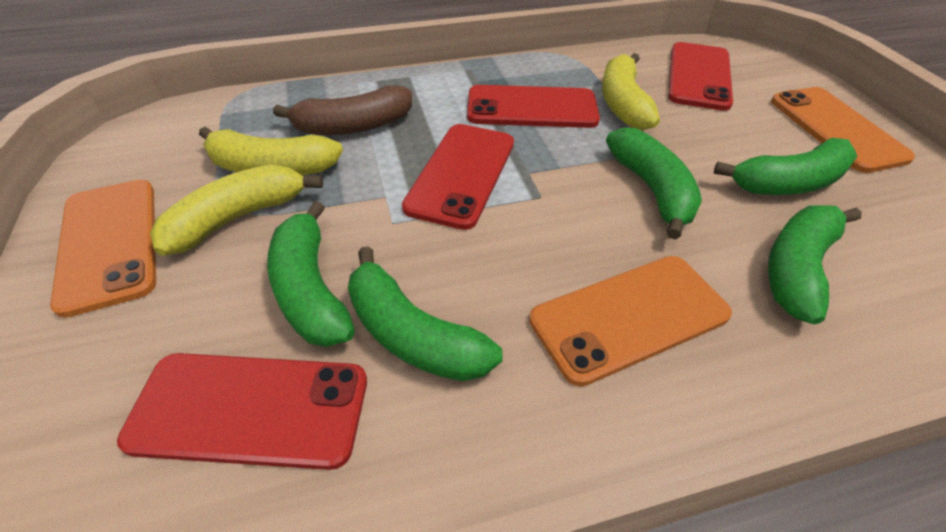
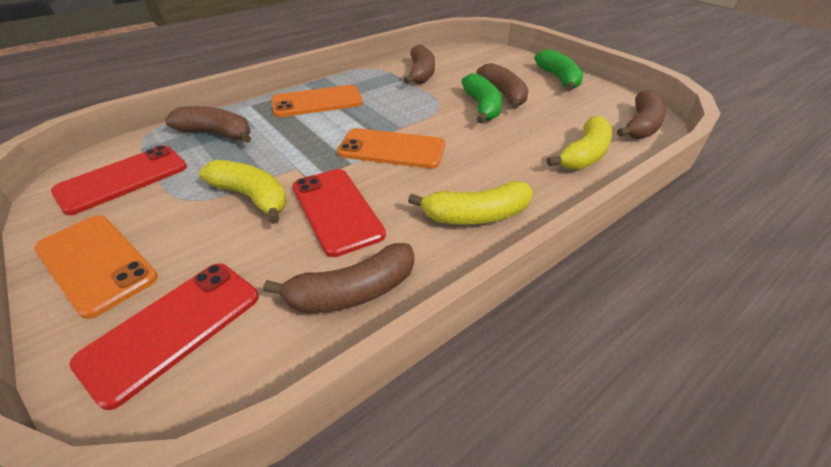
brown banana: [273,86,412,135] = 1 -> [165,106,251,143] [263,243,414,313] [404,44,435,84] [476,63,529,109] [617,90,666,139] = 5
green banana: [267,201,355,347] [348,246,502,381] [606,128,702,240] [714,138,857,195] [768,205,862,324] = 5 -> [461,73,502,123] [534,49,583,91] = 2
red phone: [117,353,367,470] [402,124,514,230] [467,85,600,128] [668,42,733,111] = 4 -> [51,145,187,215] [69,263,259,410] [292,169,386,257] = 3

